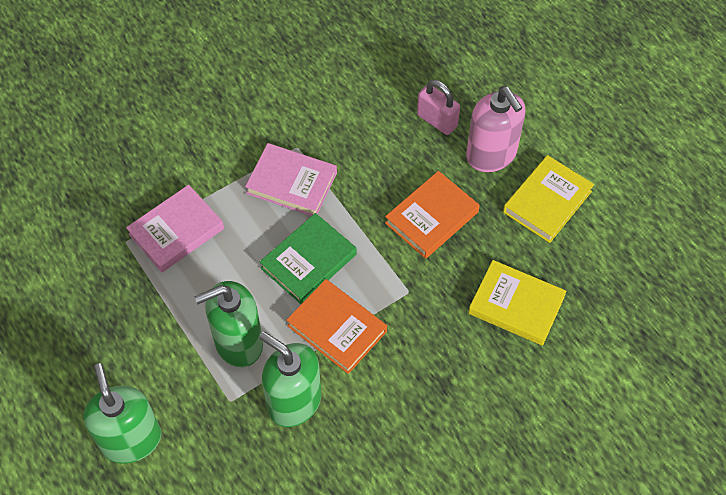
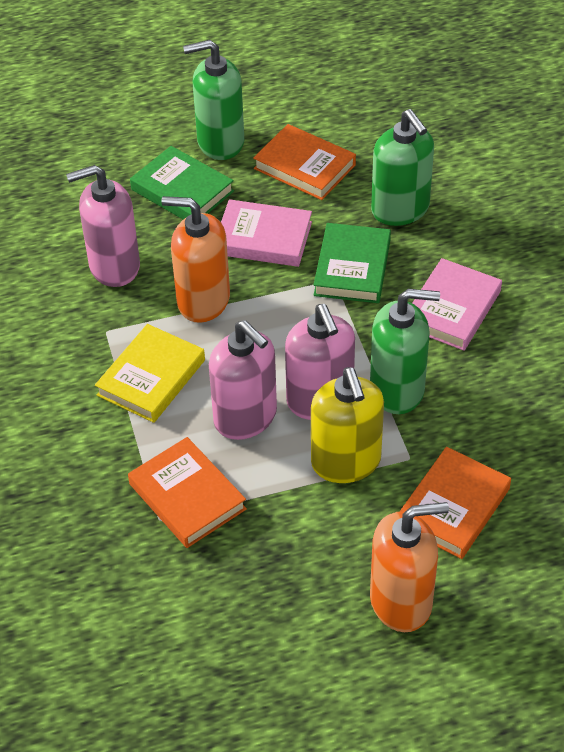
green book: [260,213,357,304] = 1 -> [130,146,234,220] [314,223,391,303] = 2
orange book: [287,279,387,374] [385,171,480,259] = 2 -> [128,437,247,548] [253,124,356,200] [399,447,511,559] = 3
orange soap dispenser: none = 0 -> [161,196,230,323] [370,502,449,632] = 2
pink padlock: [417,80,460,135] = 1 -> none = 0
pink soap dispenser: [466,86,526,172] = 1 -> [66,165,140,287] [209,320,277,440] [285,304,355,420] = 3
yellow book: [468,260,567,345] [503,155,594,243] = 2 -> [95,324,205,423] = 1
yellow soap dispenser: none = 0 -> [311,367,384,483] = 1

